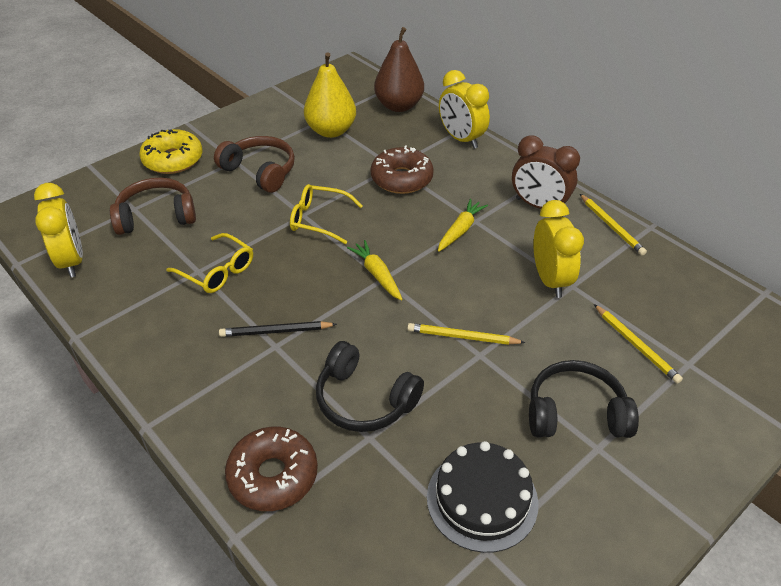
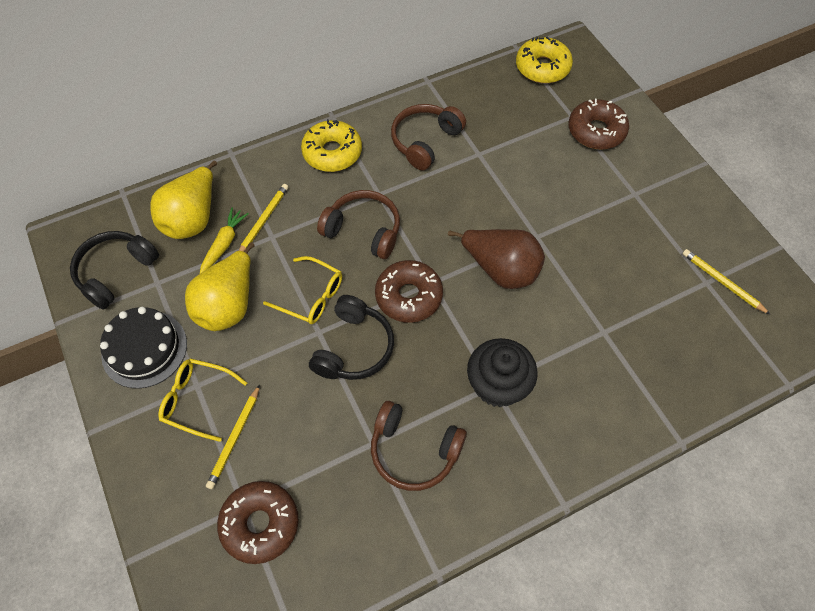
black cupcake: none = 0 -> [467,338,538,407] = 1
black pencil: [219,321,337,337] = 1 -> none = 0
brown clock: [512,136,580,209] = 1 -> none = 0
brown donut: [225,427,318,511] [370,145,434,194] = 2 -> [217,481,299,564] [375,260,443,323] [569,99,629,150] = 3
brown headphones: [110,177,196,235] [214,136,295,193] = 2 -> [317,190,400,259] [371,401,467,491] [391,104,466,170] = 3
yellow carrot: [347,240,403,301] [438,199,488,252] = 2 -> [200,208,249,273] = 1
yellow clock: [34,183,83,277] [439,70,490,149] [533,200,584,298] = 3 -> none = 0
yellow donut: [139,129,202,174] = 1 -> [301,119,362,172] [516,36,573,83] = 2
yellow pear: [304,52,356,138] = 1 -> [150,161,217,239] [185,242,254,331] = 2

